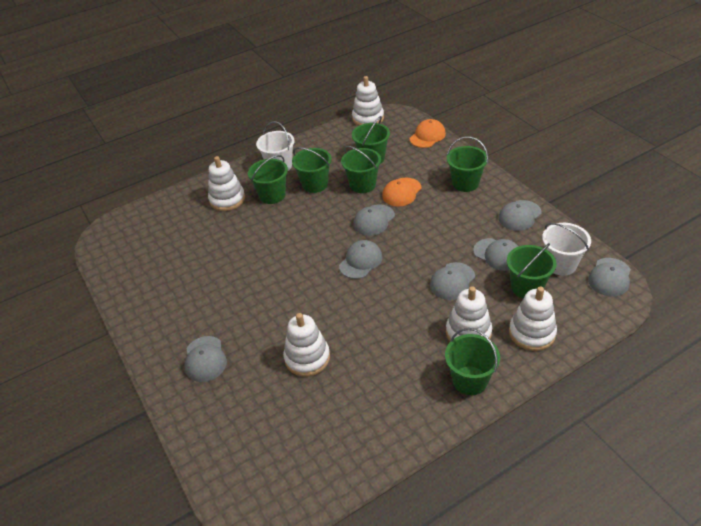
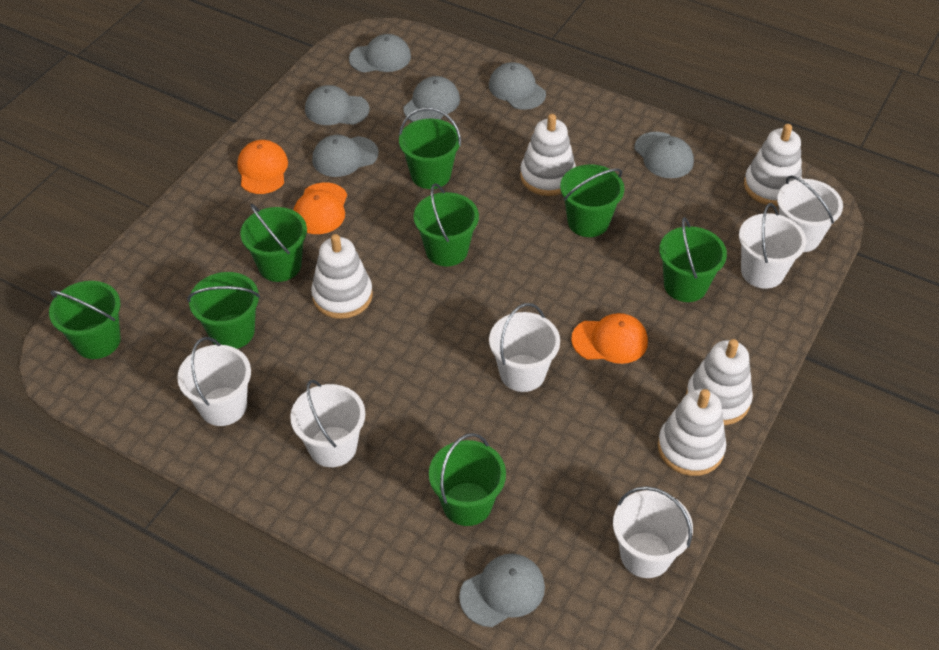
green bucket: [248,155,288,204] [292,147,332,193] [341,146,381,193] [352,116,390,164] [445,328,500,395] [447,136,488,192] [507,243,557,299] = 7 -> [49,281,121,359] [187,272,260,349] [240,204,307,282] [399,107,461,189] [414,183,479,266] [429,433,506,526] [560,164,625,237] [659,217,727,302] = 8
orange cap: [382,178,422,207] [410,119,446,148] = 2 -> [238,140,288,194] [293,182,347,234] [571,313,648,364] = 3
white bucket: [256,121,295,171] [542,223,591,276] = 2 -> [177,337,251,426] [290,380,365,467] [489,303,560,392] [613,486,693,578] [739,203,806,288] [777,175,843,252] = 6

